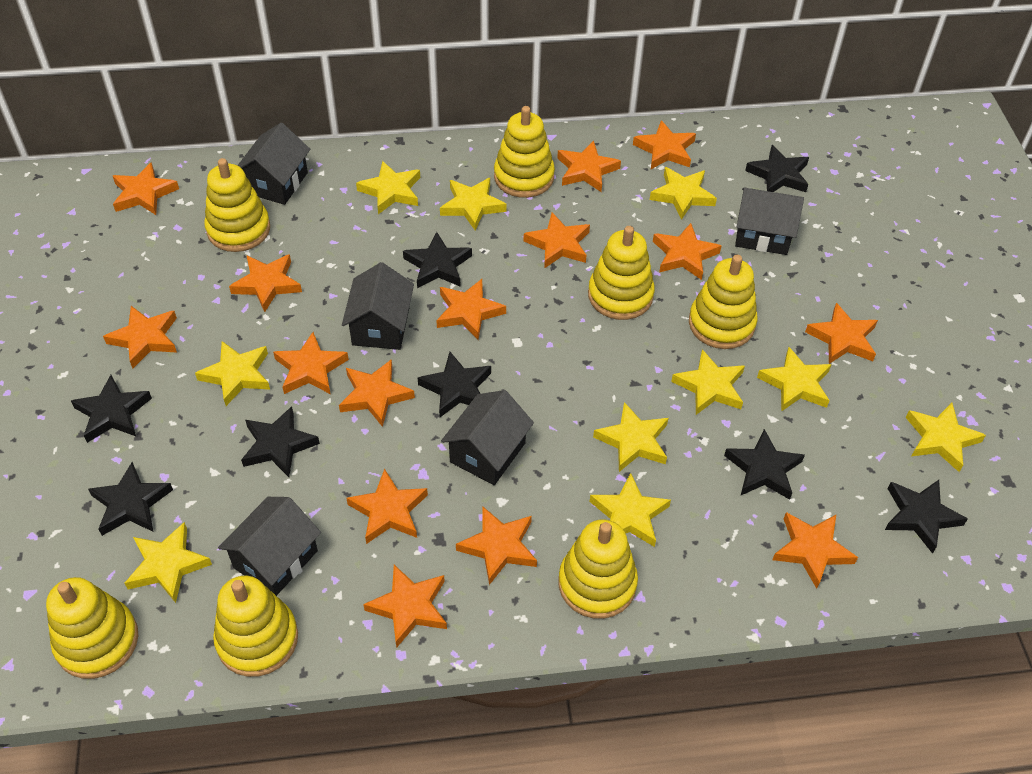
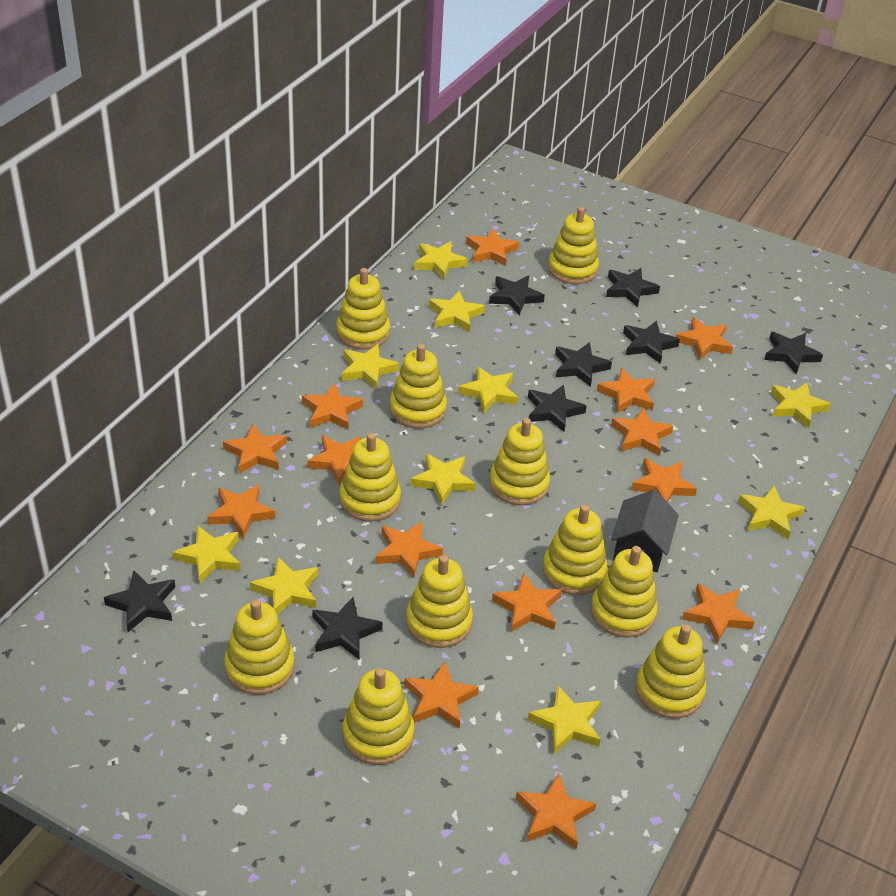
black house: [218,497,321,596] [237,123,310,205] [342,262,414,350] [441,390,534,485] [735,188,804,255] = 5 -> [611,490,679,572] = 1
orange star: [103,306,177,368] [113,162,179,215] [229,254,302,312] [273,332,349,394] [339,359,415,427] [346,469,428,544] [363,565,447,648] [436,279,506,340] [456,506,537,585] [523,213,590,268] [557,140,621,192] [633,120,696,169] [653,223,721,280] [772,512,858,589] [805,303,878,364] = 15 -> [207,484,275,539] [223,424,287,474] [302,383,363,430] [307,435,361,485] [376,521,443,578] [404,661,479,729] [466,228,519,266] [492,572,562,632] [516,773,596,849] [597,368,655,413] [611,407,673,456] [631,458,697,503] [676,317,733,360] [682,583,754,644] = 14
yellow stacking toy: [46,577,138,679] [204,158,270,252] [213,576,298,677] [494,106,555,198] [558,519,638,619] [588,226,655,320] [689,255,758,349] = 7 -> [224,599,294,695] [336,268,390,349] [339,433,401,521] [342,668,415,765] [390,344,447,428] [406,555,473,648] [489,418,550,505] [543,504,607,595] [548,207,599,284] [591,546,658,638] [635,624,706,718] = 11

